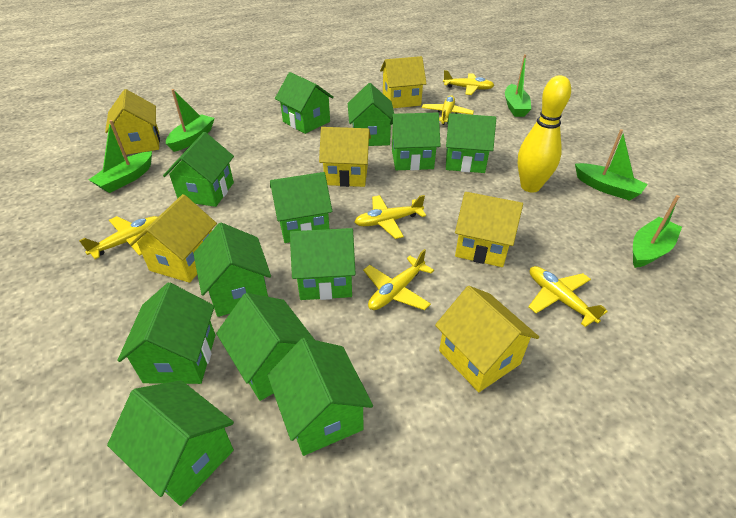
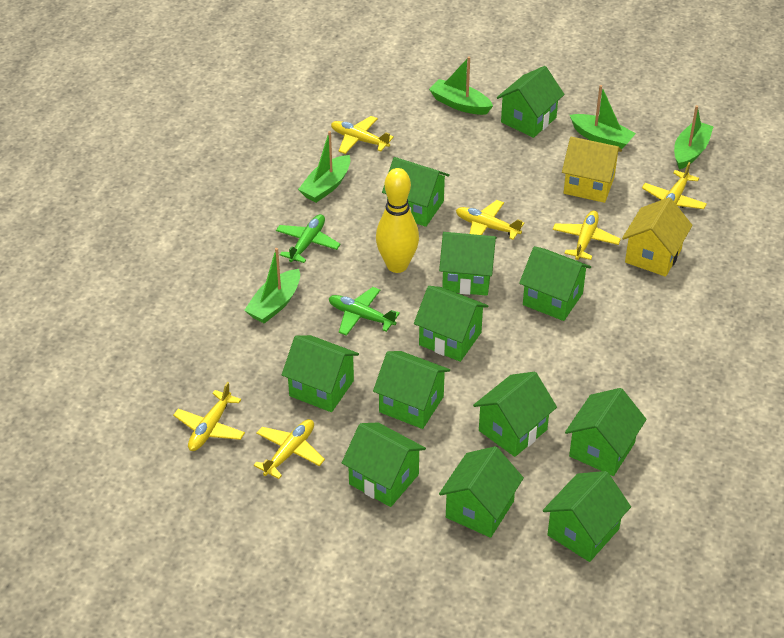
green plane: none = 0 -> [276,214,341,263] [329,287,400,336] = 2
yellow house: [105,89,160,155] [130,194,217,283] [319,127,371,187] [380,56,427,108] [435,286,539,392] [455,192,523,267] = 6 -> [562,137,622,203] [622,197,693,277] = 2

